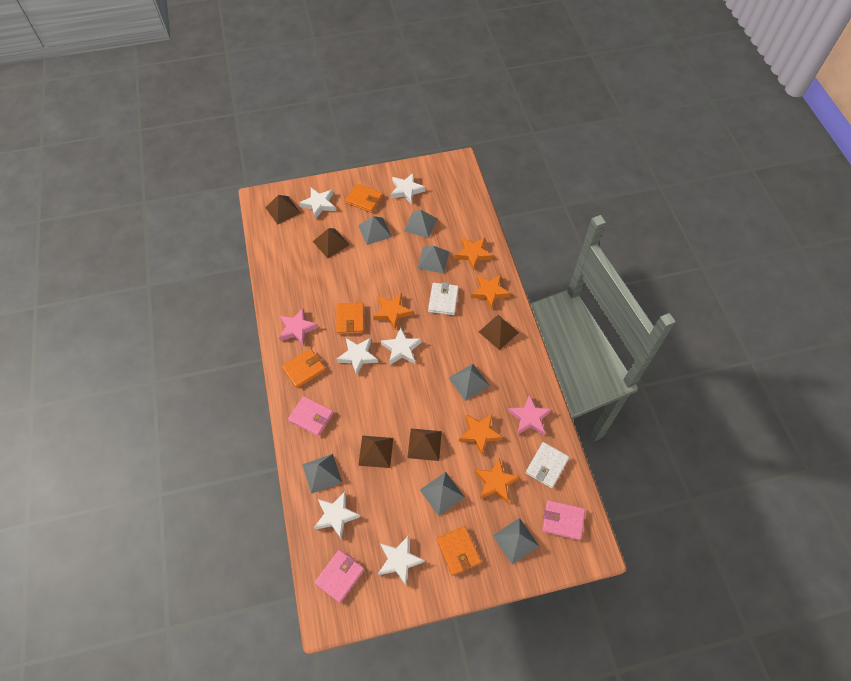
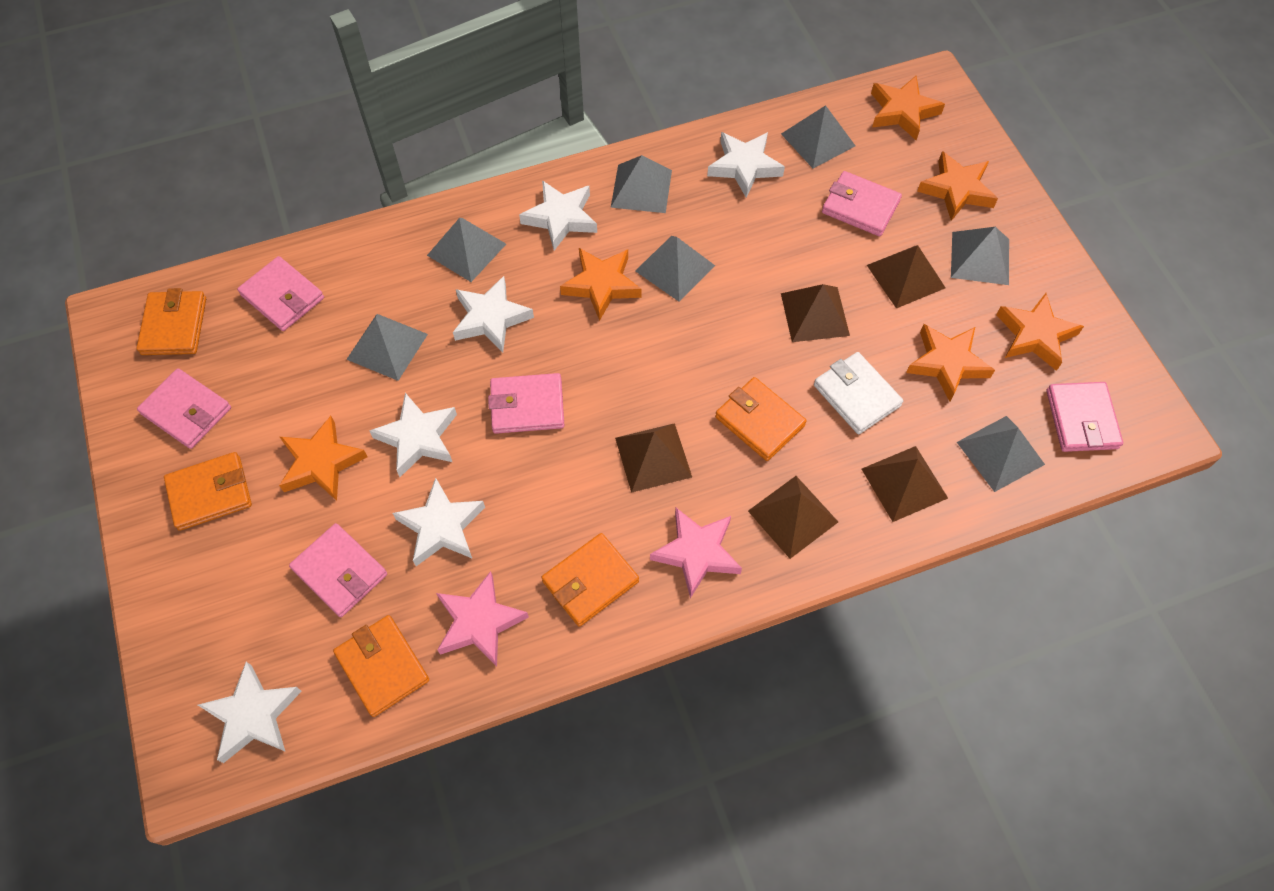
orange star: [373,293,413,329] [454,237,493,271] [459,414,503,455] [471,275,511,309] [475,458,520,503] = 5 -> [279,416,368,501] [560,248,642,321] [871,75,945,140] [906,324,995,401] [917,151,998,221] [996,293,1084,371] = 6
orange wallet: [282,349,326,388] [336,302,364,334] [345,184,383,213] [437,526,481,576] = 4 -> [136,288,206,355] [164,452,252,531] [333,615,429,717] [542,533,639,627] [715,377,806,461] = 5
pink wallet: [288,396,333,436] [314,550,364,603] [542,500,585,540] = 3 -> [137,368,231,449] [237,256,324,331] [289,523,387,617] [488,373,564,434] [822,171,902,236] [1046,382,1123,452] = 6
white wallet: [428,282,459,315] [526,442,569,488] = 2 -> [814,352,903,434] = 1

